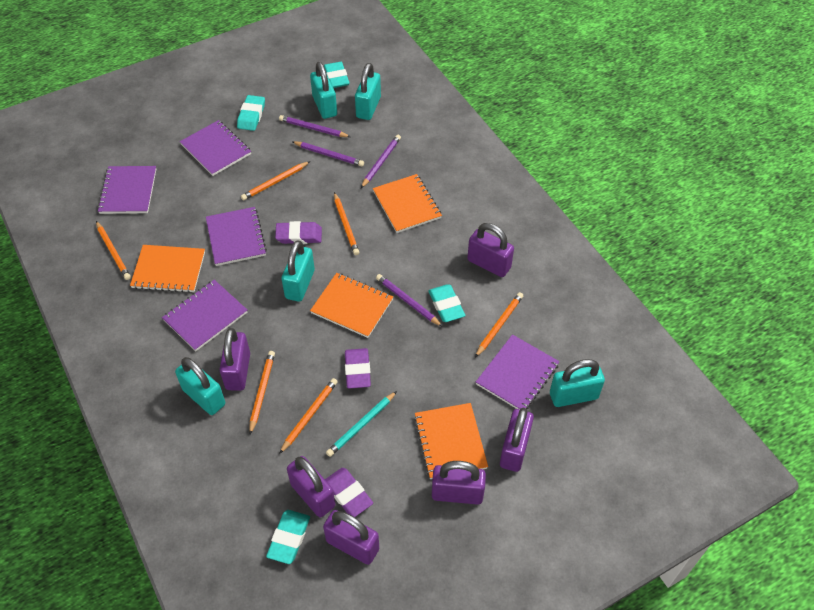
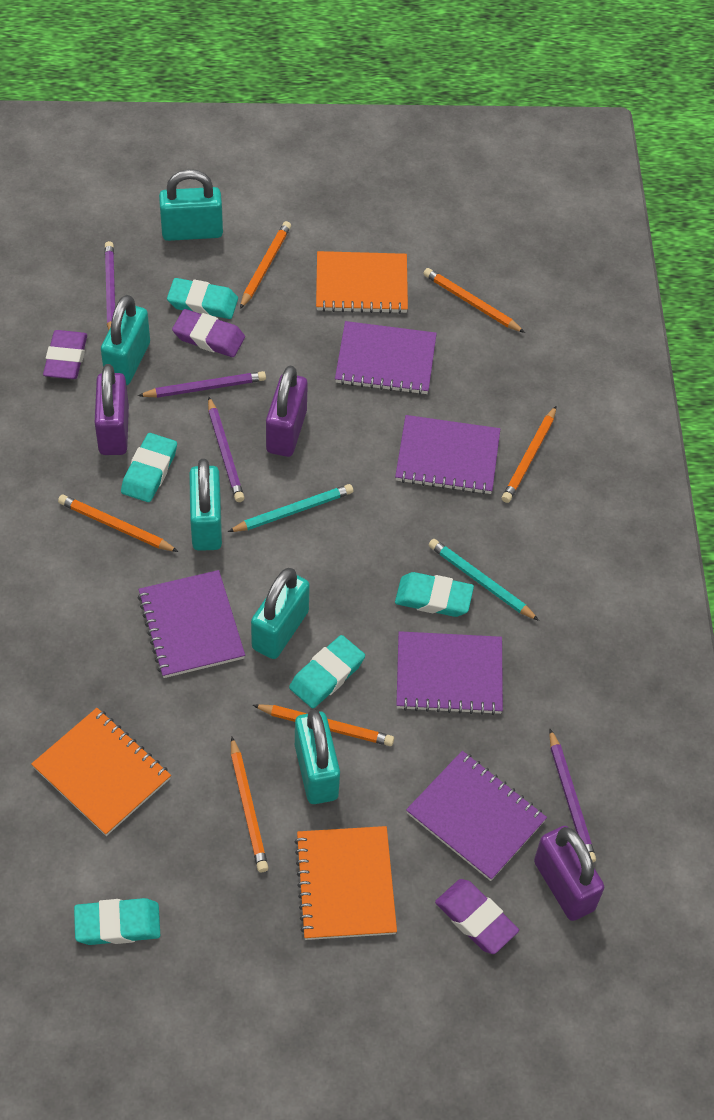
orange notebook: [130,245,205,293] [310,273,393,338] [373,174,442,233] [414,403,488,479] = 4 -> [31,708,171,836] [295,826,397,940] [316,251,408,314] = 3
purple padlock: [219,328,250,391] [287,456,335,517] [323,510,379,565] [432,461,486,505] [467,223,514,277] [500,408,534,472] = 6 -> [95,364,129,455] [266,366,308,457] [534,826,604,921] = 3
turquoise eraser: [237,95,265,131] [266,510,310,564] [324,62,350,88] [428,284,466,322] = 4 -> [74,898,160,945] [121,433,177,502] [167,278,238,319] [289,635,365,708] [395,572,474,617] = 5
turquoise pencil: [326,391,397,457] = 1 -> [228,484,353,532] [429,539,539,621] = 2

